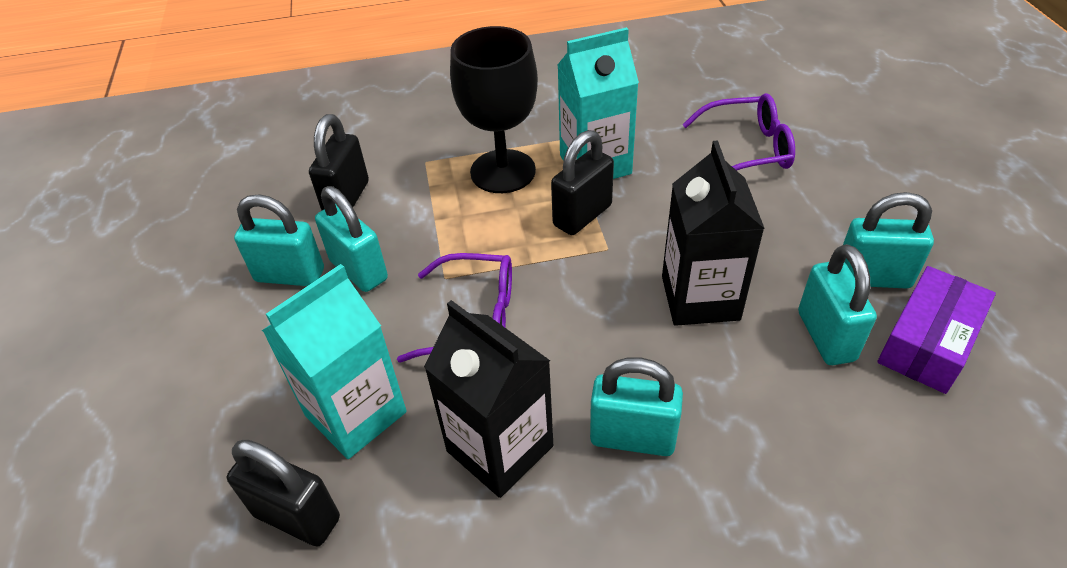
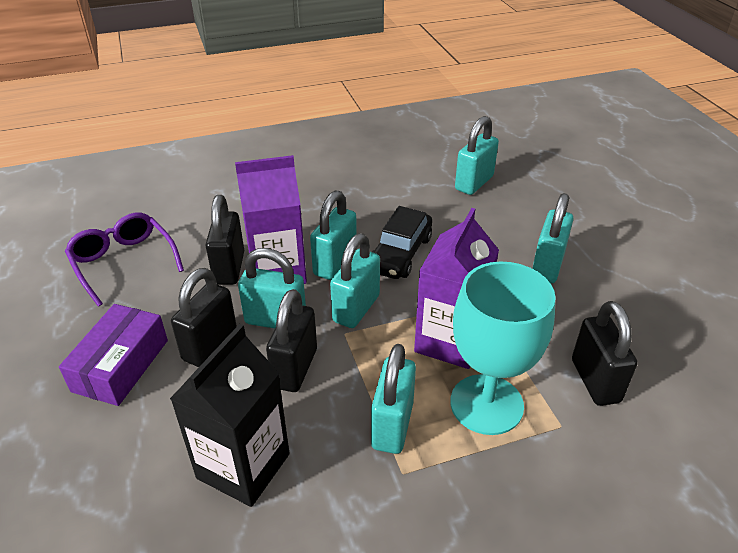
black car: none = 0 -> [372,206,432,279] = 1
black carton: [424,300,553,498] [662,140,765,326] = 2 -> [170,324,290,507] = 1
black goblet: [450,26,538,193] = 1 -> none = 0
black padlock: [227,440,340,547] [309,114,369,211] [551,130,614,235] = 3 -> [171,268,237,367] [205,195,244,285] [266,289,317,392] [572,301,637,406] = 4
purple carton: none = 0 -> [235,155,307,284] [414,208,499,369] = 2
purple glasses: [397,253,512,362] [682,93,795,171] = 2 -> [65,213,184,307] = 1
turquoise carton: [262,264,407,459] [558,27,639,179] = 2 -> none = 0
turquoise goblet: none = 0 -> [450,261,556,435] = 1
turquoise padlock: [234,194,324,286] [315,186,388,292] [590,357,683,456] [798,244,877,365] [843,192,934,288] = 5 -> [238,248,306,328] [310,191,357,280] [330,233,380,328] [371,344,416,454] [455,116,499,195] [532,193,573,283] = 6

